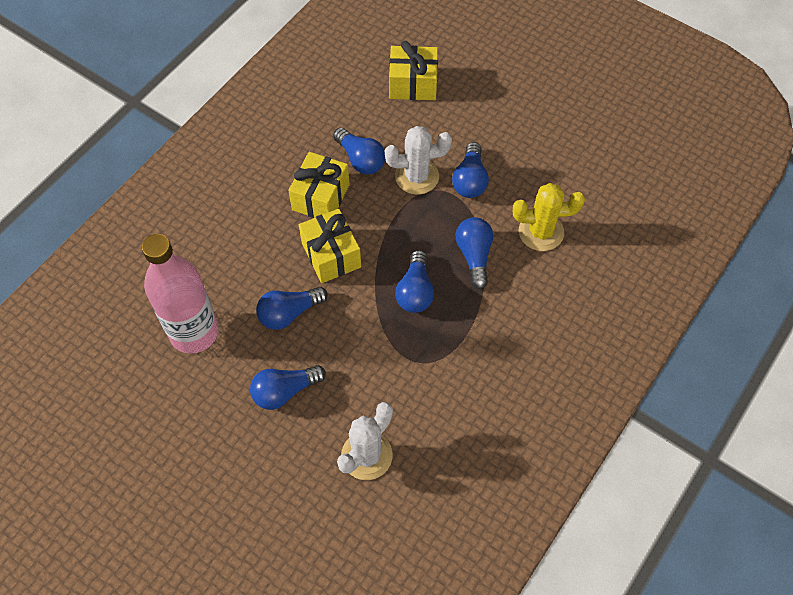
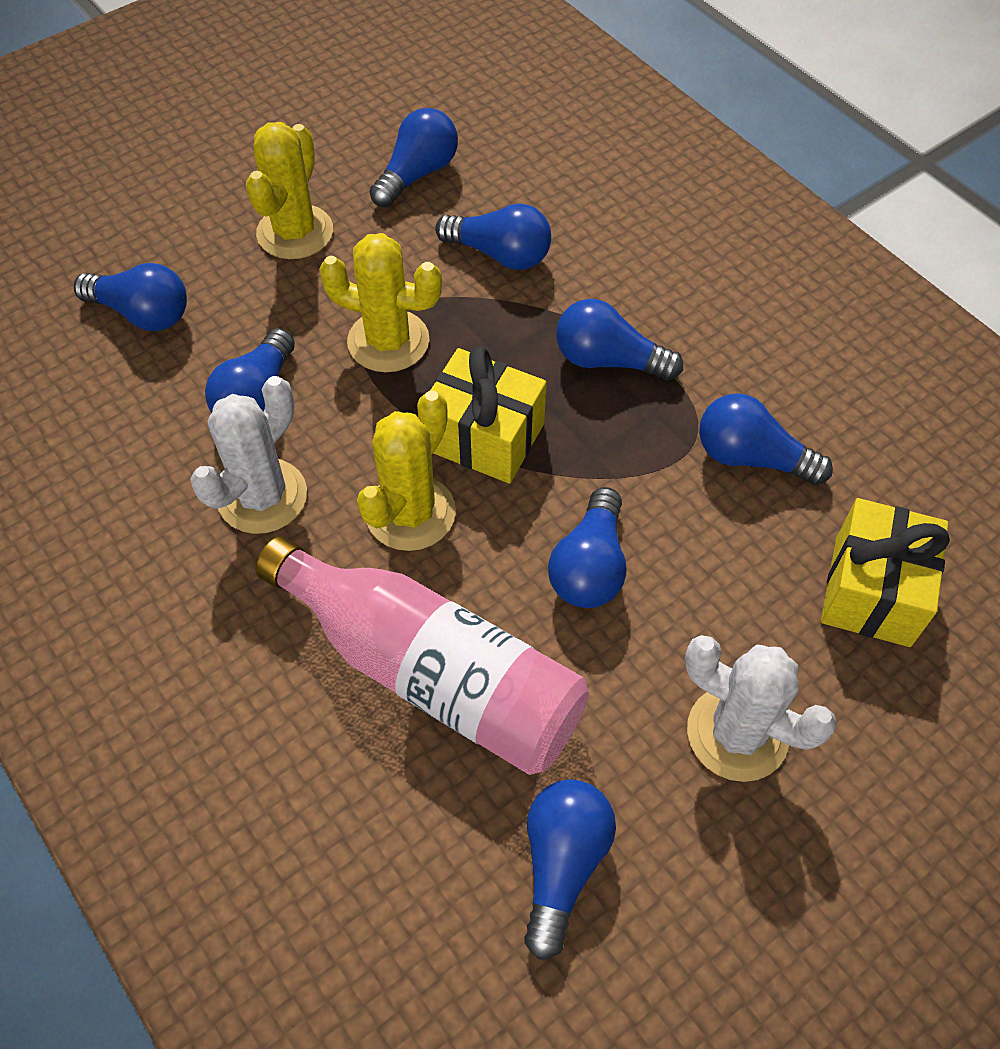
blue light bulb: [250,365,326,410] [256,287,328,330] [333,127,385,174] [395,250,434,313] [452,142,489,198] [456,217,493,289] = 6 -> [74,263,187,331] [205,328,295,413] [369,108,458,207] [435,203,551,270] [524,779,616,960] [548,487,626,608] [556,299,683,380] [699,393,833,485] = 8
yellow cactus: [513,183,585,251] = 1 -> [246,122,333,259] [319,233,442,372] [357,391,456,551] = 3
yellow gift: [288,152,350,218] [299,209,361,283] [389,41,438,100] = 3 -> [430,346,547,484] [821,498,950,647] = 2

